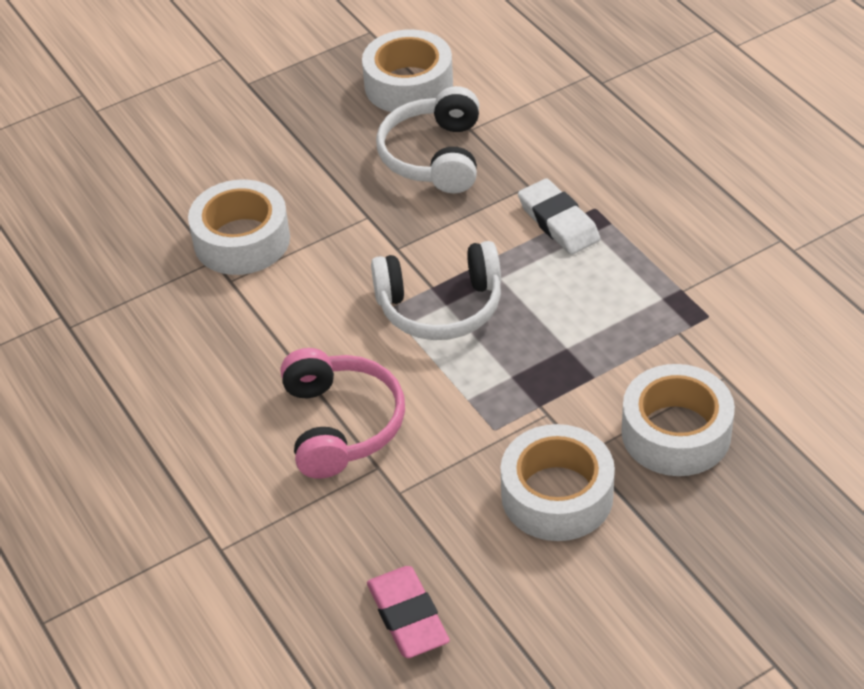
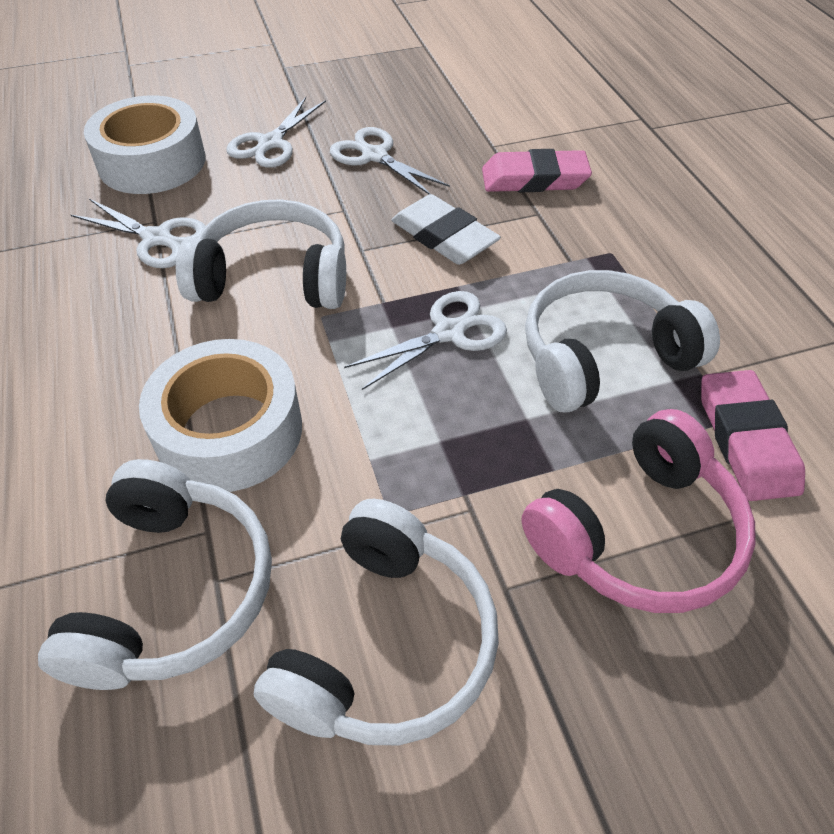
pink eraser: [367,566,450,658] = 1 -> [482,149,592,192] [701,370,805,501] = 2
white headphones: [371,241,501,340] [376,86,479,194] = 2 -> [38,459,272,690] [176,199,346,309] [254,499,499,745] [525,270,720,413] = 4
white scissors: none = 0 -> [71,199,206,268] [227,97,326,168] [330,127,450,194] [344,291,507,390] = 4
white tape: [188,180,290,275] [362,29,453,112] [501,424,615,541] [621,364,735,476] = 4 -> [84,96,205,194] [139,339,302,492] = 2

